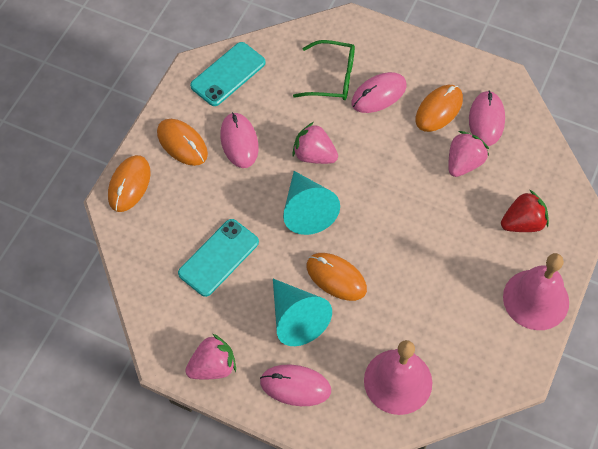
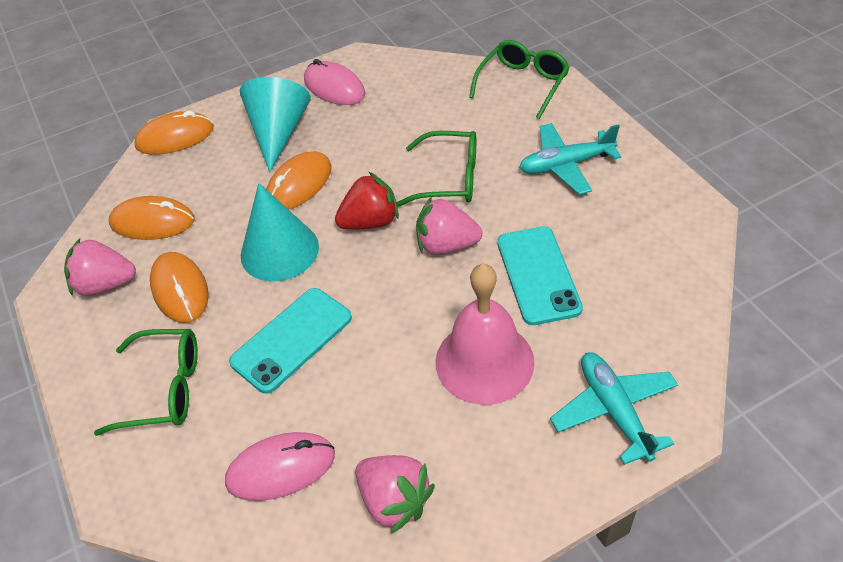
green glasses: [293,40,355,100] = 1 -> [94,329,198,436] [397,131,476,206] [469,40,570,119] = 3
pink bell: [364,340,432,415] [503,253,569,330] = 2 -> [436,264,535,405] = 1
pink mouse: [220,112,258,168] [260,365,331,406] [351,72,406,113] [469,90,505,146] = 4 -> [225,432,335,501] [304,59,365,105] = 2
turquoise plane: none = 0 -> [519,123,621,195] [550,352,678,465] = 2

